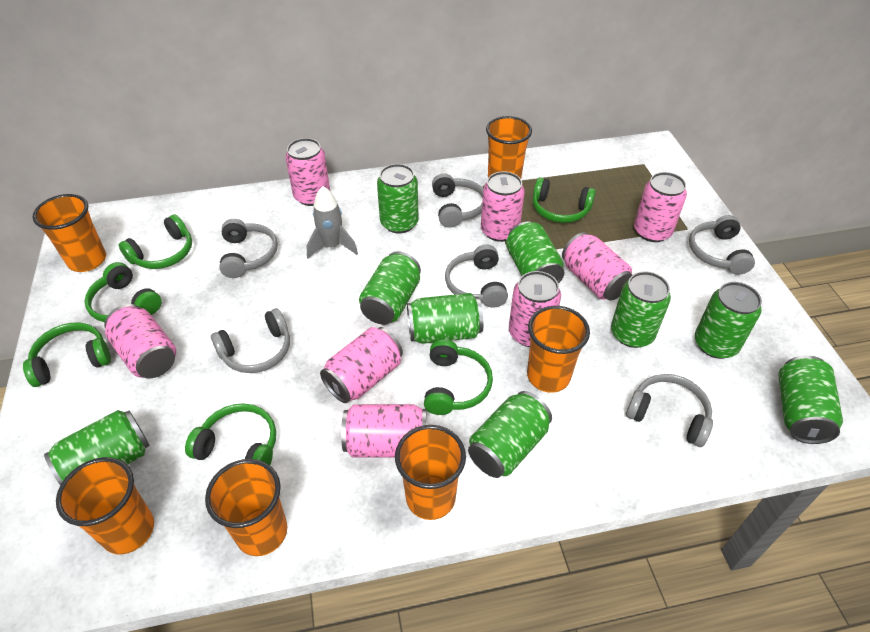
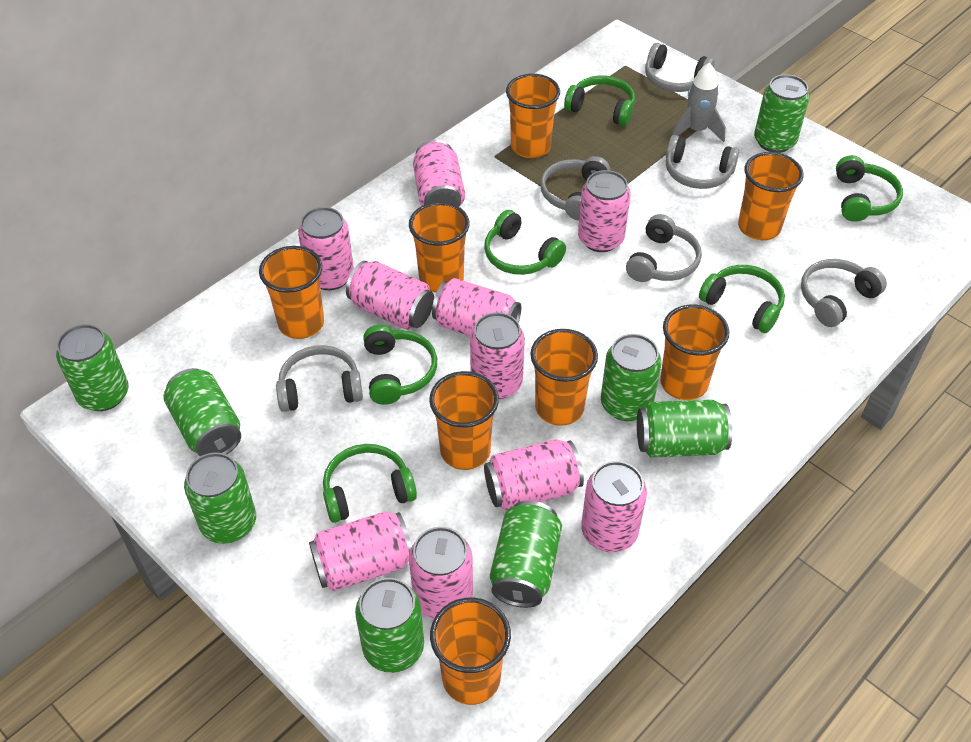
green can: [44,410,150,485] [359,251,421,325] [377,164,419,234] [407,293,483,344] [468,391,552,478] [506,222,564,284] [611,271,671,348] [695,282,762,359] [778,355,843,444] = 9 -> [56,324,129,411] [164,368,241,456] [184,452,256,544] [355,578,424,673] [490,501,562,608] [601,334,662,421] [637,400,733,458] [754,74,810,153] = 8
orange cup: [32,194,106,272] [56,457,154,554] [205,459,287,556] [395,425,466,520] [486,116,532,178] [527,306,590,393] = 6 -> [259,246,324,339] [409,202,469,292] [429,371,499,470] [430,598,511,705] [506,74,560,158] [530,329,598,426] [660,304,730,400] [738,152,804,240] = 8
pink can: [104,304,176,379] [285,138,330,206] [320,327,403,403] [341,404,426,457] [481,171,525,242] [509,271,561,347] [562,232,632,300] [634,172,687,242] = 8 -> [298,207,354,290] [309,512,412,591] [346,261,434,330] [409,527,473,619] [413,140,465,207] [432,278,521,336] [470,312,525,399] [484,439,584,511] [578,170,631,252] [581,461,647,552] = 10

